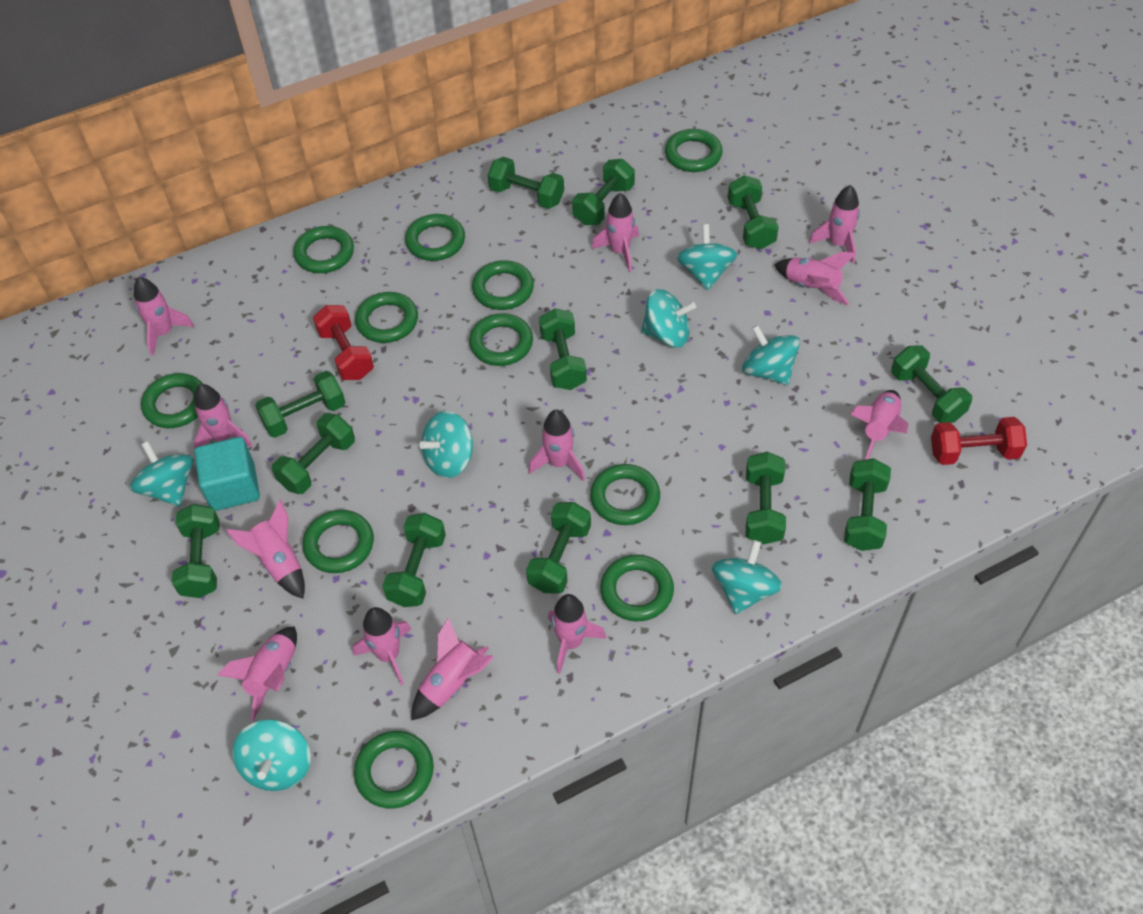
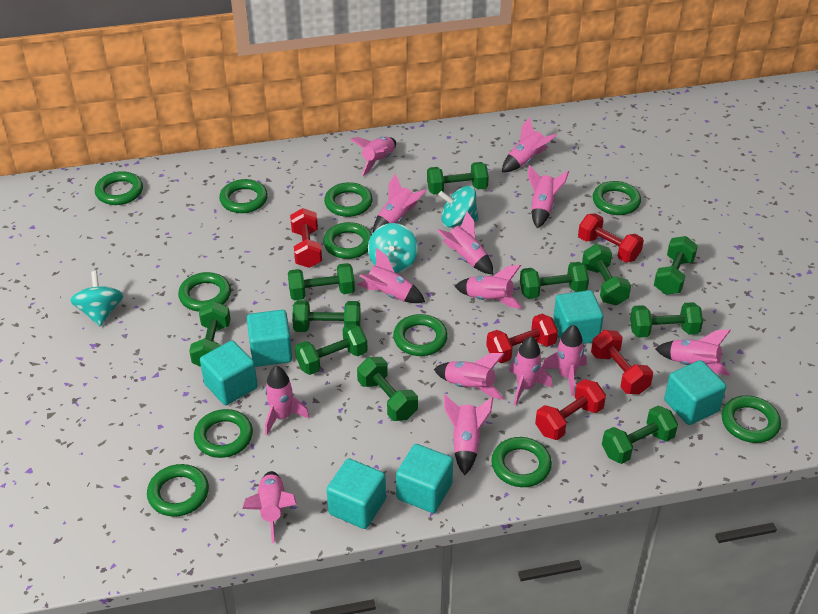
green dumbbell: [172,504,220,598] [255,371,345,438] [272,413,355,494] [382,513,446,607] [488,157,564,209] [526,502,591,594] [539,308,587,390] [572,159,635,225] [728,175,779,249] [746,452,786,544] [844,458,891,551] [891,345,972,423] = 12 -> [189,301,231,367] [288,263,355,301] [292,300,361,332] [295,323,368,375] [357,357,418,421] [427,162,489,195] [520,262,589,299] [582,244,631,306] [602,406,678,464] [630,302,703,338] [654,236,698,295] = 11
pink rocket: [134,277,194,356] [193,384,253,448] [217,626,297,721] [226,500,305,599] [353,607,411,685] [411,617,494,720] [528,410,585,481] [548,594,606,674] [592,193,639,272] [775,252,856,305] [809,185,860,264] [850,390,908,460] = 12 -> [242,471,296,543] [265,366,310,435] [350,137,396,176] [357,248,425,303] [373,174,426,232] [434,353,504,400] [437,211,494,275] [444,395,493,475] [454,265,523,309] [502,117,557,172] [509,336,552,406] [528,165,569,229] [542,325,587,396] [655,329,731,376] = 14
red dumbbell: [313,305,374,380] [931,417,1027,465] = 2 -> [290,208,322,268] [486,314,558,363] [535,379,606,440] [578,213,644,262] [591,330,653,394] = 5
turquoise cube: [194,437,260,511] = 1 -> [200,340,258,405] [247,310,292,367] [327,458,386,529] [396,444,453,513] [553,290,603,344] [664,360,726,425] = 6
turquoise spinning top: [130,441,193,507] [232,719,311,791] [419,411,473,478] [641,289,696,348] [676,224,737,290] [712,540,782,614] [742,325,800,385] = 7 -> [70,271,124,326] [368,223,418,273] [438,186,478,227] = 3

